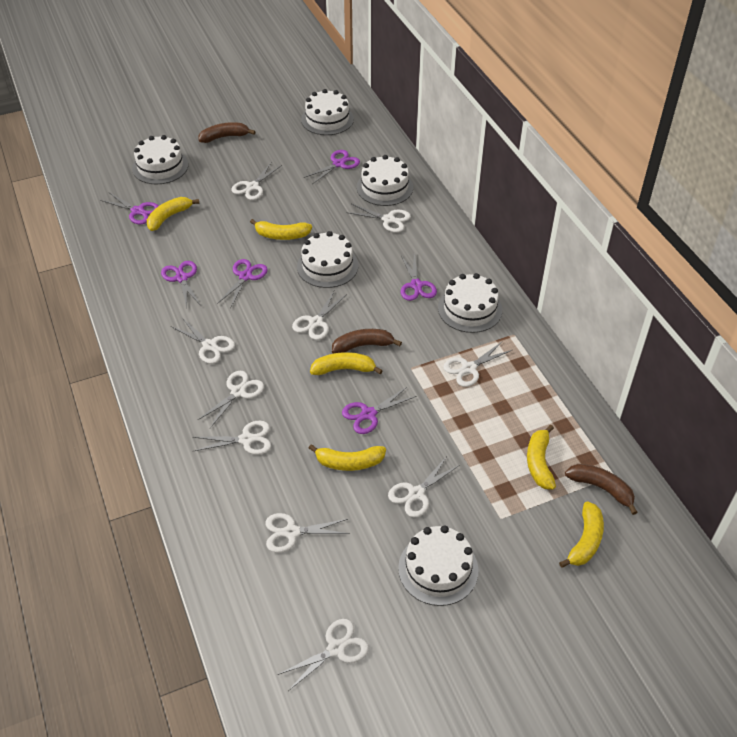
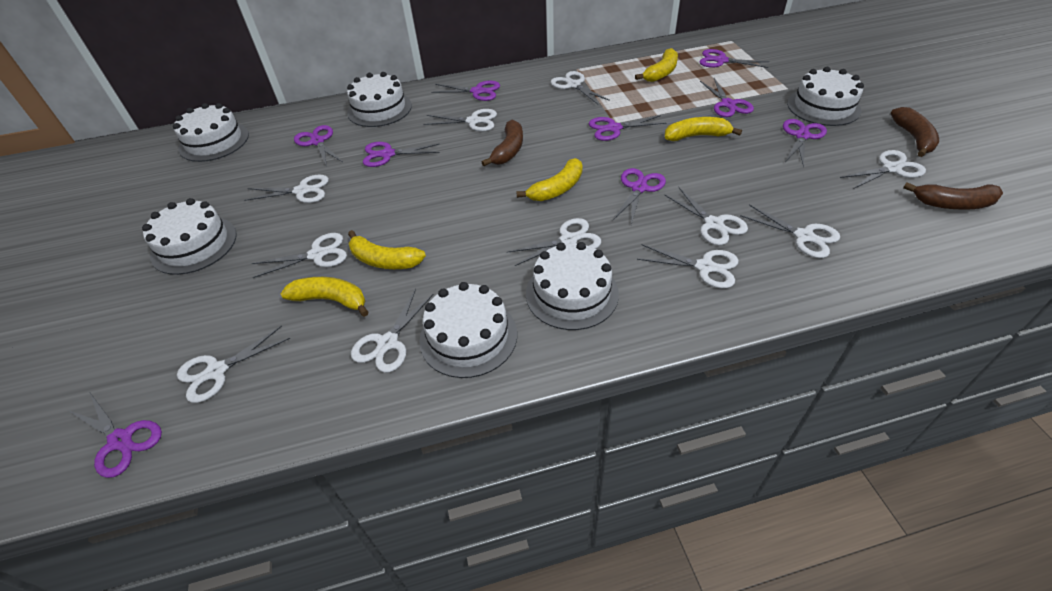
purple scissors: [100,193,158,224] [161,261,201,308] [217,259,268,308] [304,150,360,184] [342,386,417,434] [401,252,437,301] = 6 -> [68,393,162,478] [294,125,342,167] [363,142,440,167] [431,81,500,101] [589,115,666,141] [613,168,666,225] [700,49,770,68] [700,78,754,117] [783,119,827,167] = 9
white scissors: [171,318,235,364] [193,421,271,455] [198,371,264,428] [231,163,282,200] [265,513,350,553] [277,619,369,691] [292,291,347,340] [346,204,411,232] [388,456,460,518] [443,342,512,387] = 10 -> [177,326,290,403] [244,174,329,203] [252,233,347,278] [351,289,434,373] [424,109,497,131] [507,218,601,266] [551,71,610,104] [637,245,739,288] [665,187,748,245] [740,204,840,258] [840,150,926,189] = 11
yellow banana: [147,197,199,231] [250,219,312,240] [308,444,386,471] [310,352,383,375] [527,425,556,490] [559,501,604,568] = 6 -> [281,277,369,317] [348,230,426,269] [516,158,583,201] [635,48,678,82] [665,117,742,141] = 5

